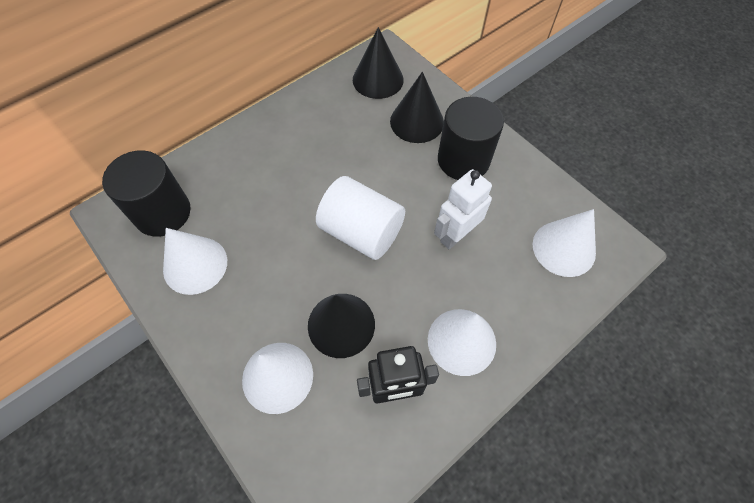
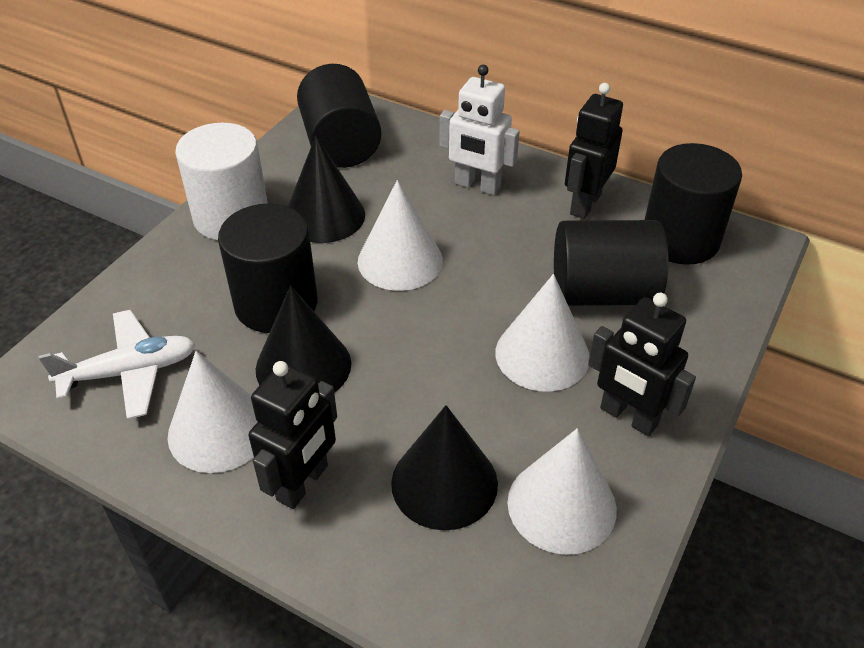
black cylinder: [102,150,191,237] [438,97,504,180] = 2 -> [218,203,318,333] [297,64,382,168] [554,220,669,306] [645,143,742,265] = 4
black robot: [357,346,439,404] = 1 -> [249,361,337,509] [565,83,623,219] [588,293,696,436] = 3
white plane: none = 0 -> [39,310,195,420] = 1

